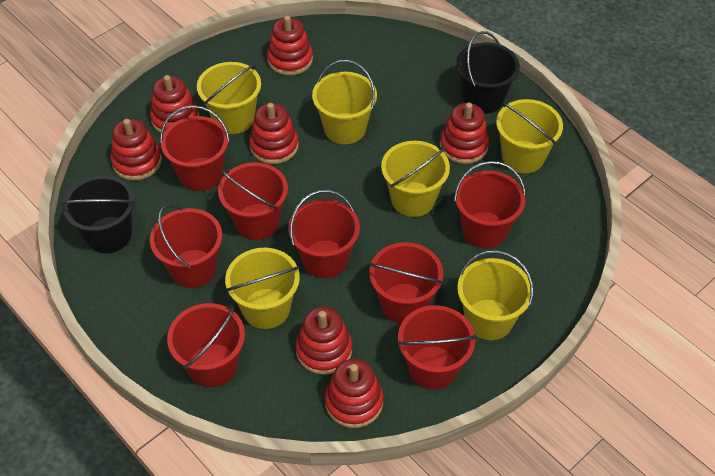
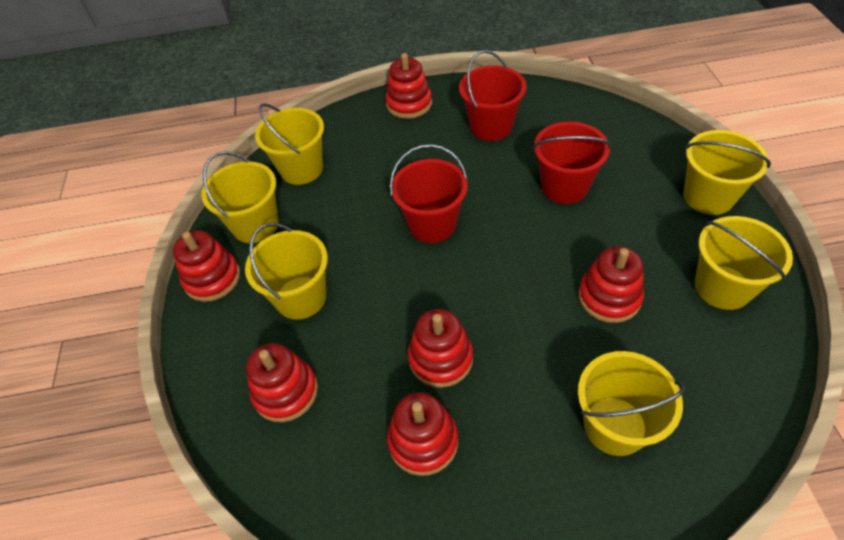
black bucket: [61,175,136,253] [456,31,520,114] = 2 -> none = 0
red bucket: [150,204,222,288] [160,105,230,191] [167,303,245,387] [218,162,288,240] [288,190,360,278] [369,242,443,323] [397,305,477,390] [454,161,526,248] = 8 -> [390,144,468,243] [459,50,526,141] [533,122,612,204] = 3
red stacking toy: [110,119,162,180] [150,75,199,134] [249,103,299,164] [267,16,313,76] [295,307,352,375] [325,359,383,428] [440,102,489,164] = 7 -> [173,231,240,302] [246,343,318,422] [385,53,432,119] [387,392,458,476] [408,309,473,388] [578,246,644,323] = 6

